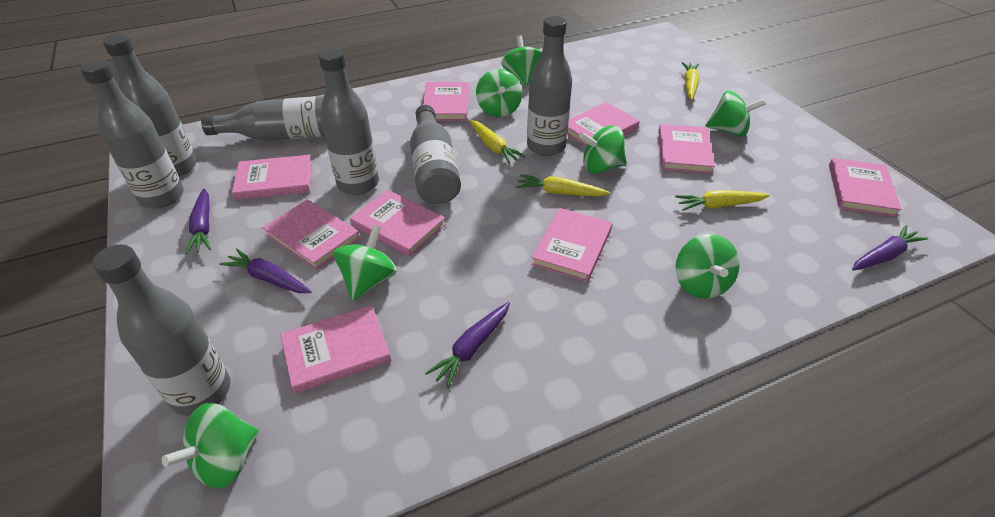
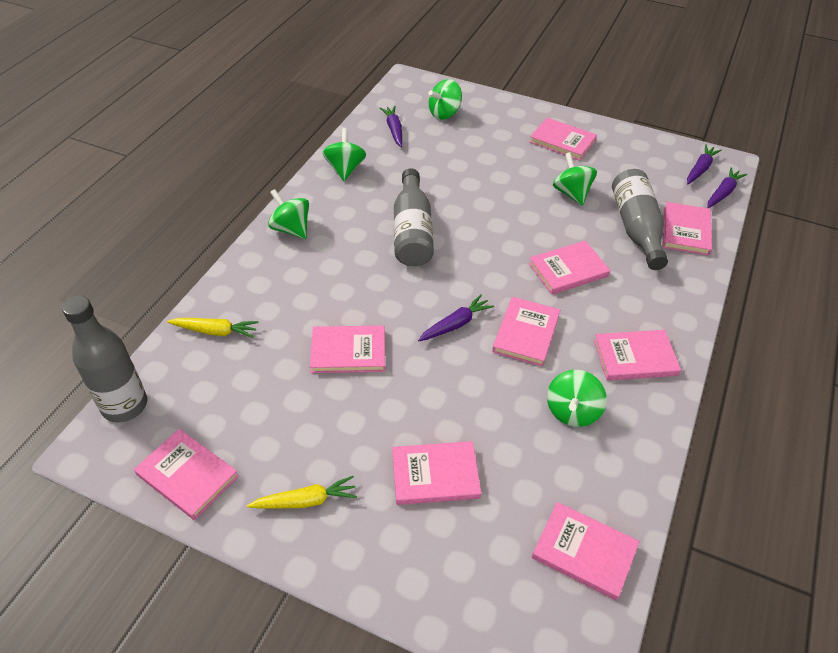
green spinning top: [162,403,259,488] [333,225,397,301] [476,69,522,117] [501,36,542,86] [579,125,627,174] [675,234,740,299] [706,91,766,137] = 7 -> [268,189,309,239] [322,128,366,181] [429,79,462,120] [547,370,607,427] [553,153,597,205] = 5
grey bottle: [80,60,184,208] [92,244,231,416] [103,34,197,176] [201,96,325,141] [318,48,379,195] [410,105,461,204] [527,16,572,156] = 7 -> [62,296,147,422] [394,168,434,266] [612,169,668,270] = 3
yellow carrot: [470,120,525,164] [516,174,610,196] [675,190,770,211] [682,62,699,100] = 4 -> [167,318,258,338] [247,476,357,508] = 2

